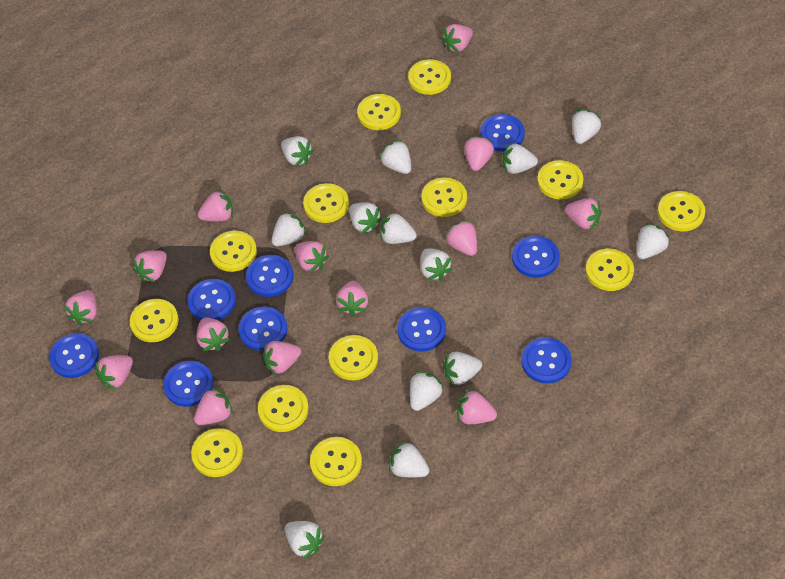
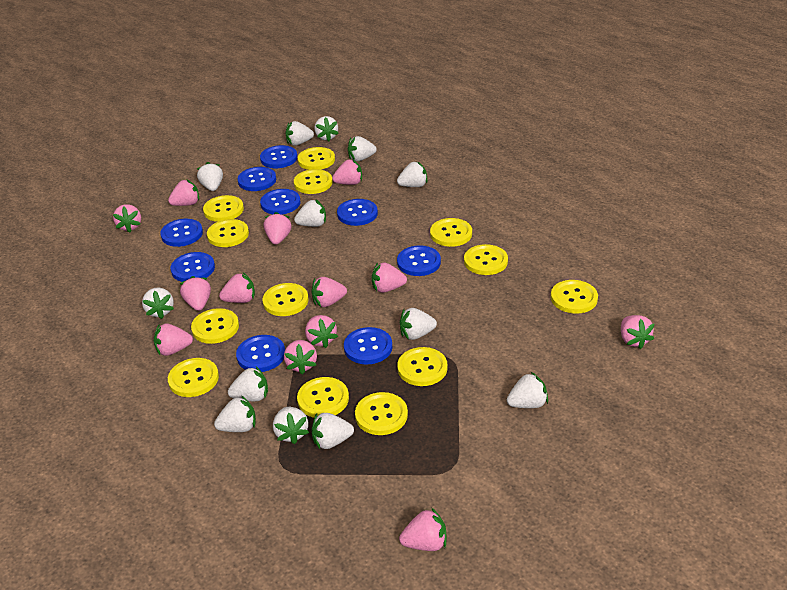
pink strawberry: [64,290,97,325] [96,355,133,389] [133,250,167,282] [194,388,233,425] [196,318,230,351] [198,190,233,221] [263,341,301,375] [294,241,329,273] [336,281,368,316] [442,24,473,52] [445,220,477,256] [457,389,497,424] [464,136,494,171] [565,198,601,230] = 14 -> [113,204,141,233] [154,324,193,356] [168,179,199,206] [180,276,211,311] [219,273,255,303] [264,212,291,245] [284,340,317,375] [305,315,338,348] [311,277,347,307] [332,159,362,185] [372,262,407,293] [399,507,447,551] [621,315,654,349] = 13

